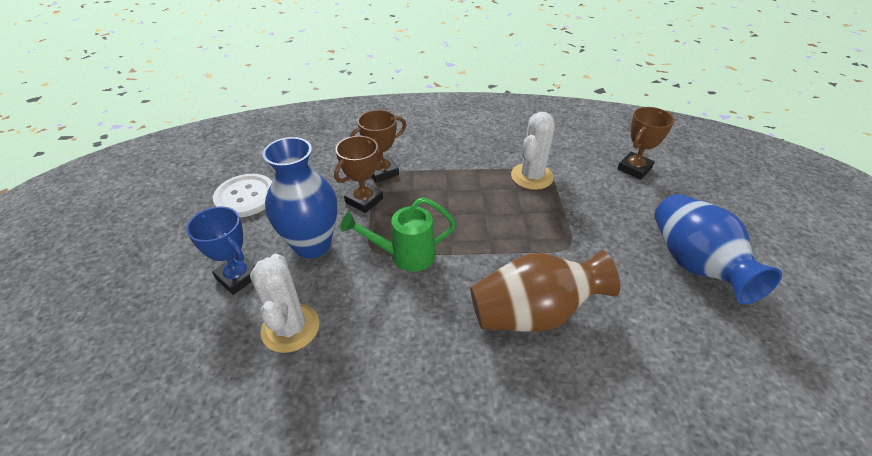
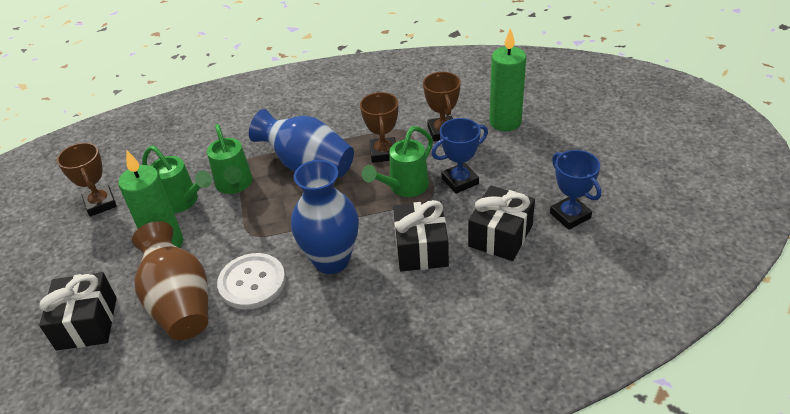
black gift: none = 0 -> [39,272,117,350] [393,200,449,271] [468,185,535,261] = 3
blue trophy: [186,206,255,295] = 1 -> [431,118,488,194] [550,150,601,230] = 2
green candle: none = 0 -> [118,150,183,248] [489,28,526,131] = 2
green watering can: [340,197,456,272] = 1 -> [142,145,212,213] [207,124,253,194] [362,126,433,197] = 3
white cactus: [250,254,320,353] [511,112,555,190] = 2 -> none = 0

